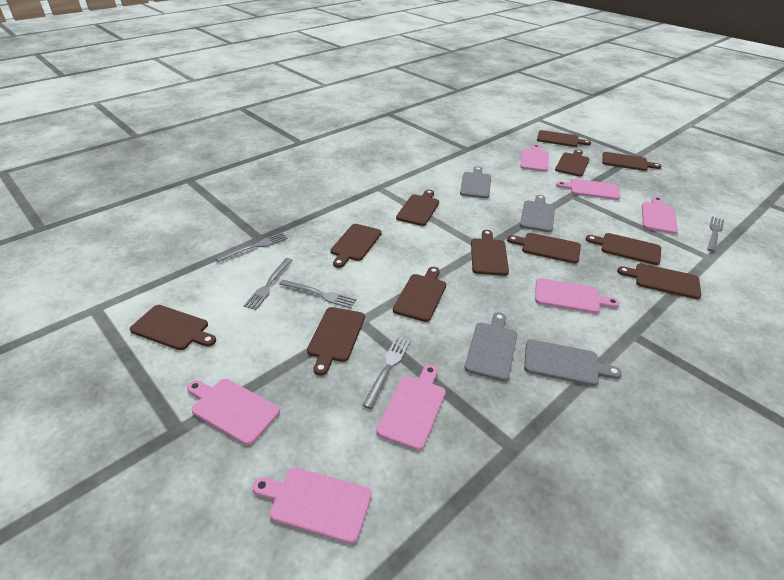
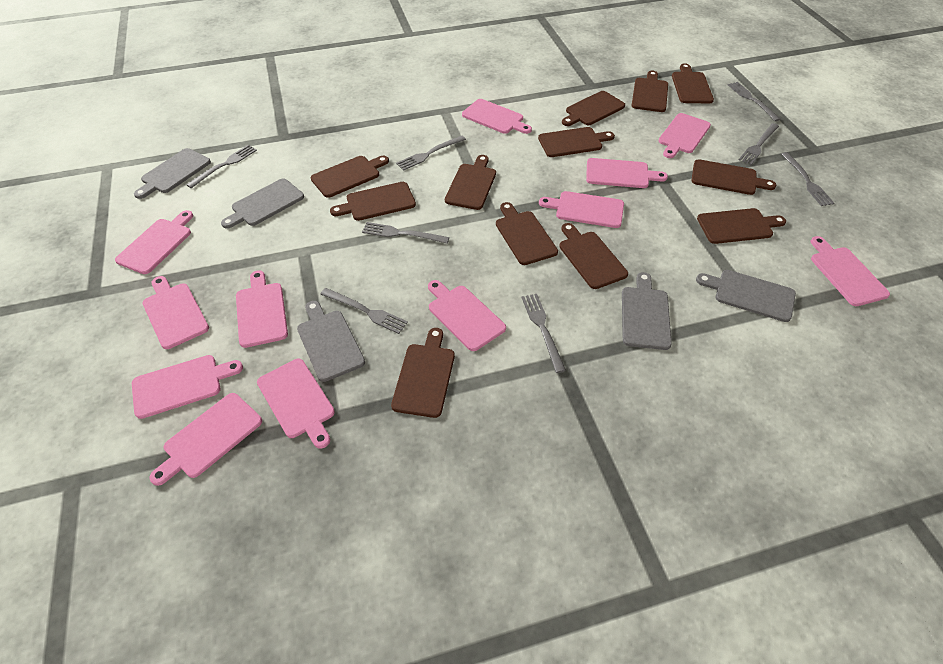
grey cutting board: [460,167,491,198] [465,312,517,381] [520,195,555,232] [524,340,622,386] = 4 -> [134,148,211,199] [221,178,304,229] [297,301,365,382] [622,272,672,350] [696,270,796,322] = 5
grey fork: [215,233,288,262] [244,258,292,310] [279,280,357,308] [362,337,410,409] [707,216,724,252] = 5 -> [186,145,257,188] [320,288,408,334] [362,222,449,244] [396,136,466,171] [521,294,566,373] [728,82,780,121] [739,123,779,165] [781,152,834,206] = 8
pink cutting board: [187,379,280,445] [252,468,372,544] [376,365,446,451] [520,144,549,172] [535,278,619,313] [556,179,620,200] [642,197,678,234] = 7 -> [115,210,193,274] [132,355,243,419] [142,276,209,349] [149,393,262,486] [236,270,288,348] [257,359,335,449] [428,280,506,351] [462,99,532,134] [539,191,624,228] [586,158,668,188] [658,113,711,158] [811,236,890,306] = 12

